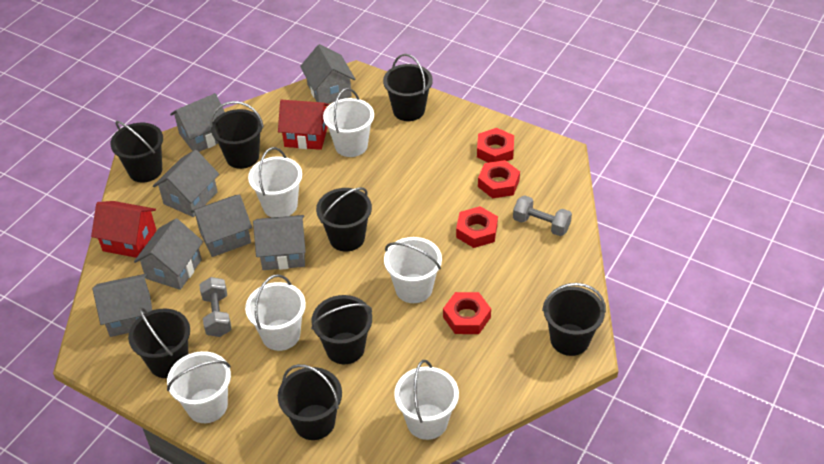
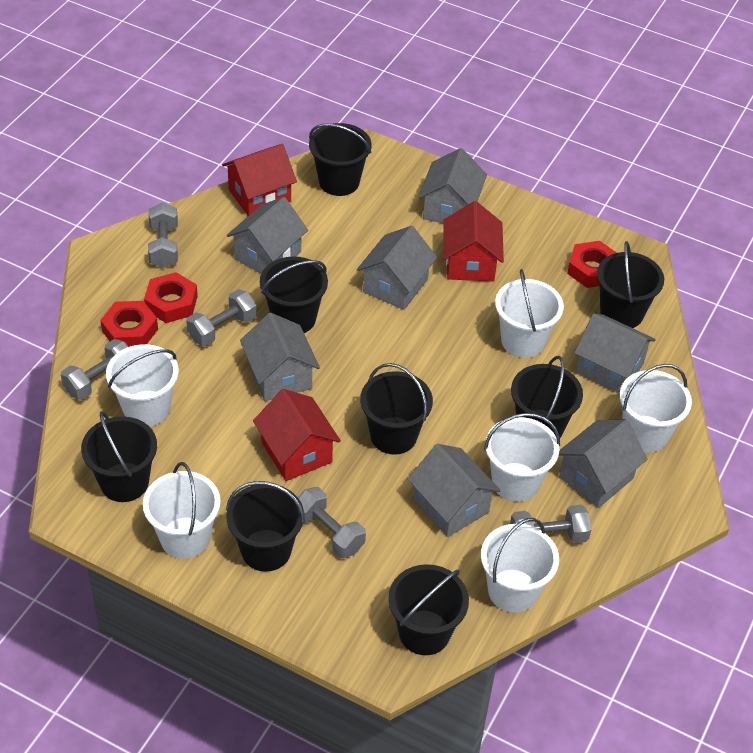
grey dumbbell: [199,277,232,337] [513,195,572,236] = 2 -> [61,339,128,400] [148,203,178,268] [186,289,257,346] [298,487,366,558] [510,505,592,543] = 5
red house: [91,201,156,258] [278,100,330,150] = 2 -> [222,144,297,216] [253,389,341,481] [443,201,504,282] = 3
red nut: [443,292,491,334] [456,206,498,248] [477,128,514,163] [478,160,520,198] = 4 -> [100,301,158,347] [144,272,198,323] [567,241,617,288] = 3

